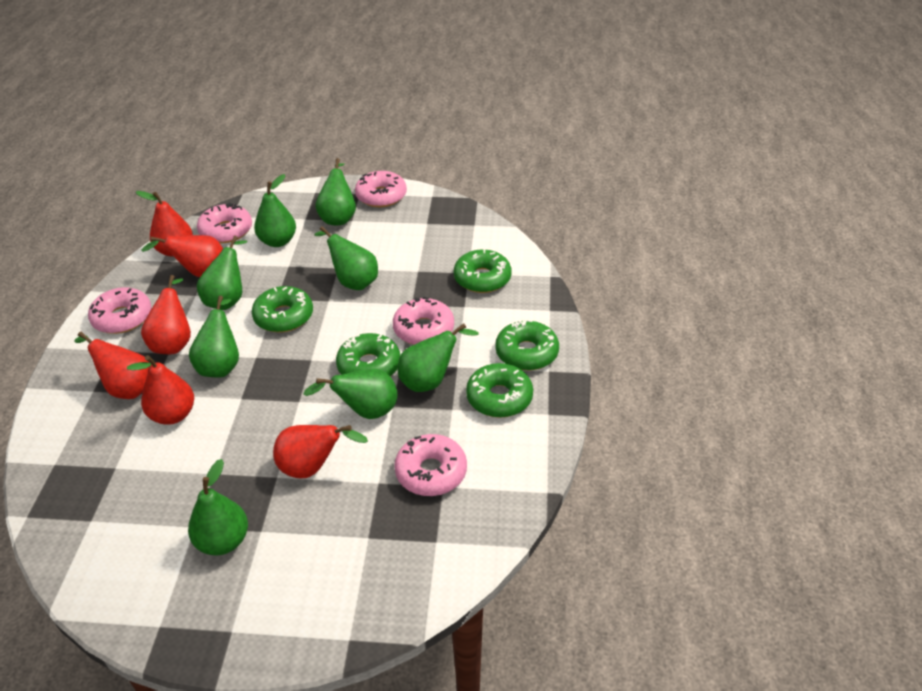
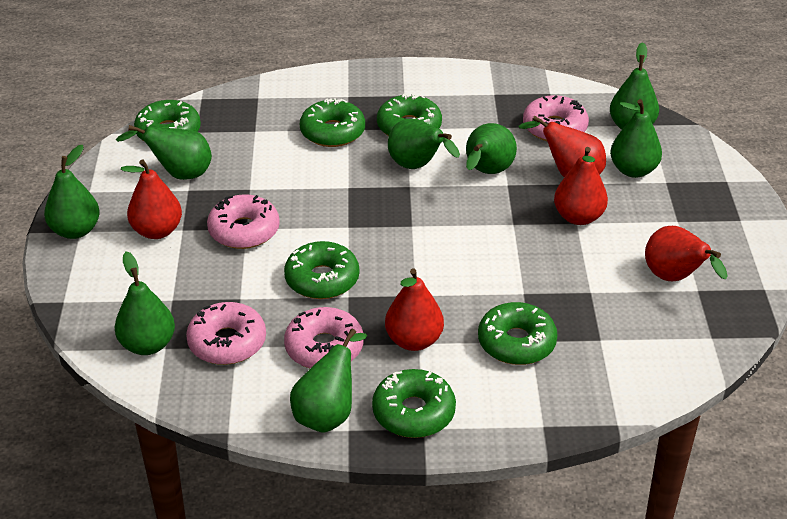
green donut: [252,286,313,333] [336,333,400,376] [454,249,511,293] [466,363,533,418] [495,319,559,370] = 5 -> [134,100,201,141] [284,241,359,299] [300,98,365,147] [372,369,456,438] [377,93,442,136] [478,302,558,365] = 6
pink donut: [88,287,151,334] [197,203,252,243] [355,171,407,207] [393,297,454,345] [394,434,467,496] = 5 -> [186,302,266,365] [207,194,280,249] [284,307,364,368] [523,95,589,141] = 4
red pear: [74,332,149,399] [127,355,194,425] [136,191,193,257] [141,235,223,277] [141,275,191,354] [273,425,368,478] = 6 -> [121,159,182,239] [385,268,444,351] [519,115,606,177] [554,147,608,225] [645,226,728,281] = 5

